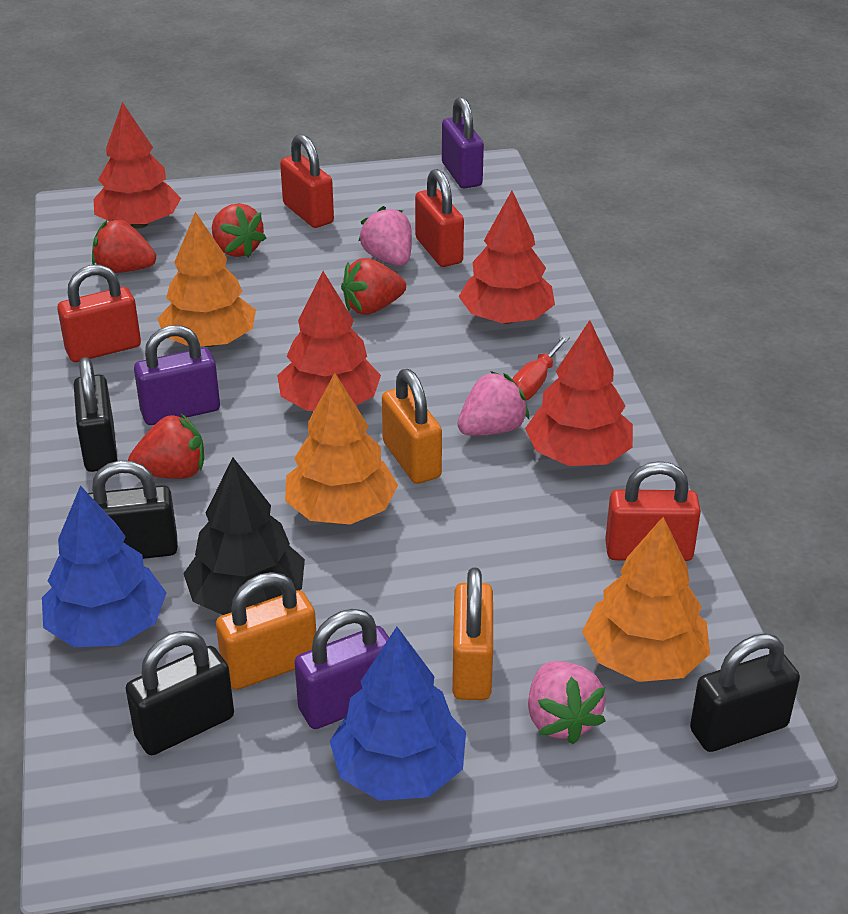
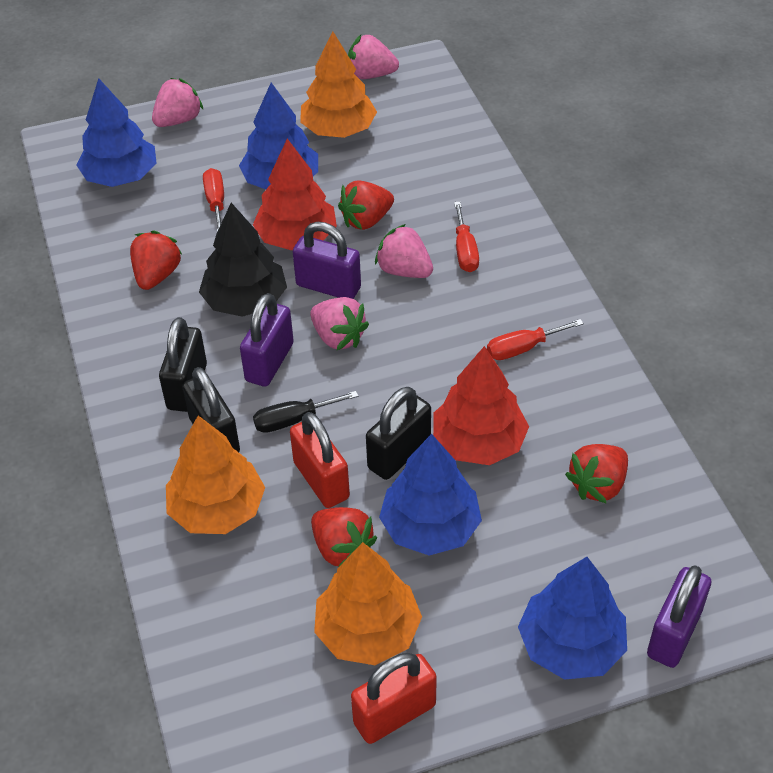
black padlock: [74,357,118,472] [88,460,178,559] [125,631,234,755] [690,633,800,752] = 4 -> [159,317,207,412] [182,367,240,452] [366,387,431,480] = 3
black screwdriver: none = 0 -> [253,391,358,433] = 1
blue tree: [42,485,167,647] [330,627,466,801] = 2 -> [76,78,157,187] [239,83,318,189] [379,434,482,556] [518,557,627,680] = 4
orange padlock: [216,572,316,690] [382,369,442,484] [452,567,493,700] = 3 -> none = 0
pink strawberry: [359,206,412,266] [457,371,529,436] [528,661,605,744] = 3 -> [152,78,203,127] [310,297,369,350] [348,35,399,79] [375,224,433,278] = 4
red padlock: [57,264,141,362] [280,134,334,228] [415,169,464,267] [605,461,701,561] = 4 -> [290,412,350,508] [351,653,437,744] = 2
red screwdriver: [512,335,570,401] = 1 -> [203,168,224,232] [454,202,479,272] [487,319,584,360] = 3
red tree: [94,102,181,228] [277,271,381,411] [459,191,555,324] [525,320,633,466] = 4 -> [253,139,337,250] [433,346,529,465] = 2

